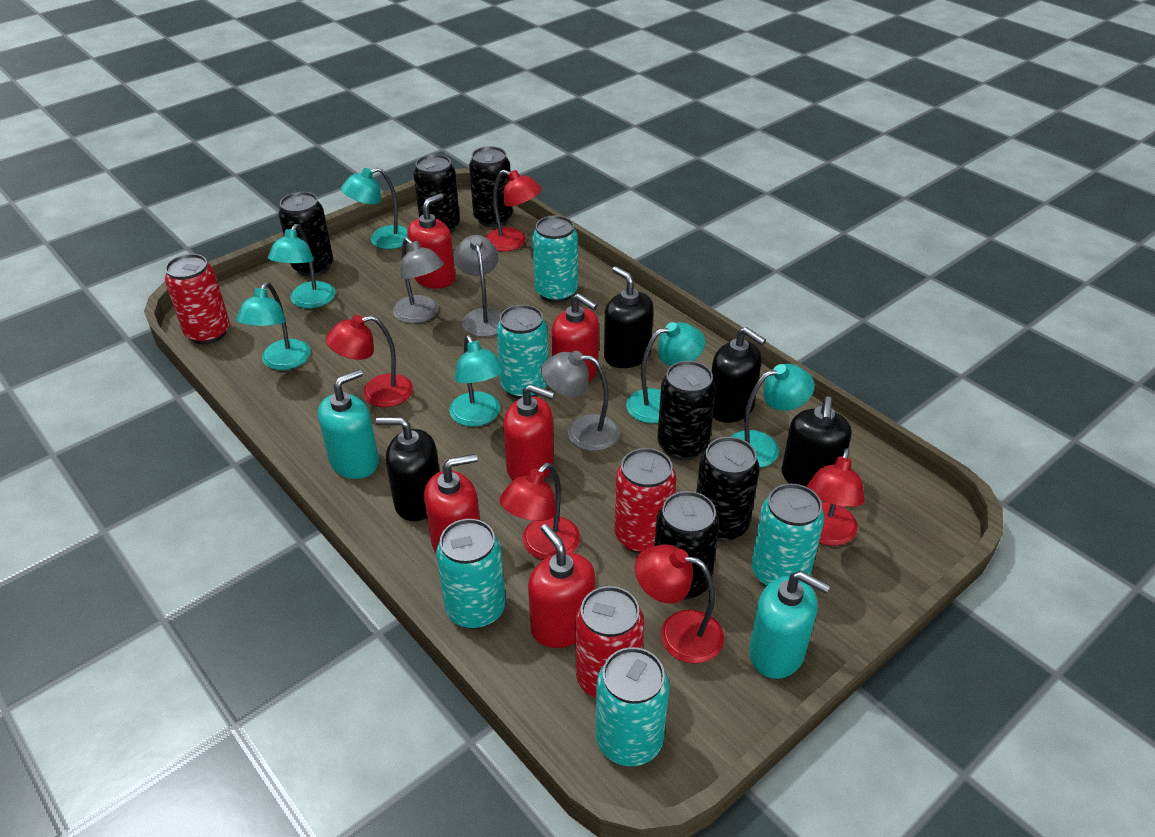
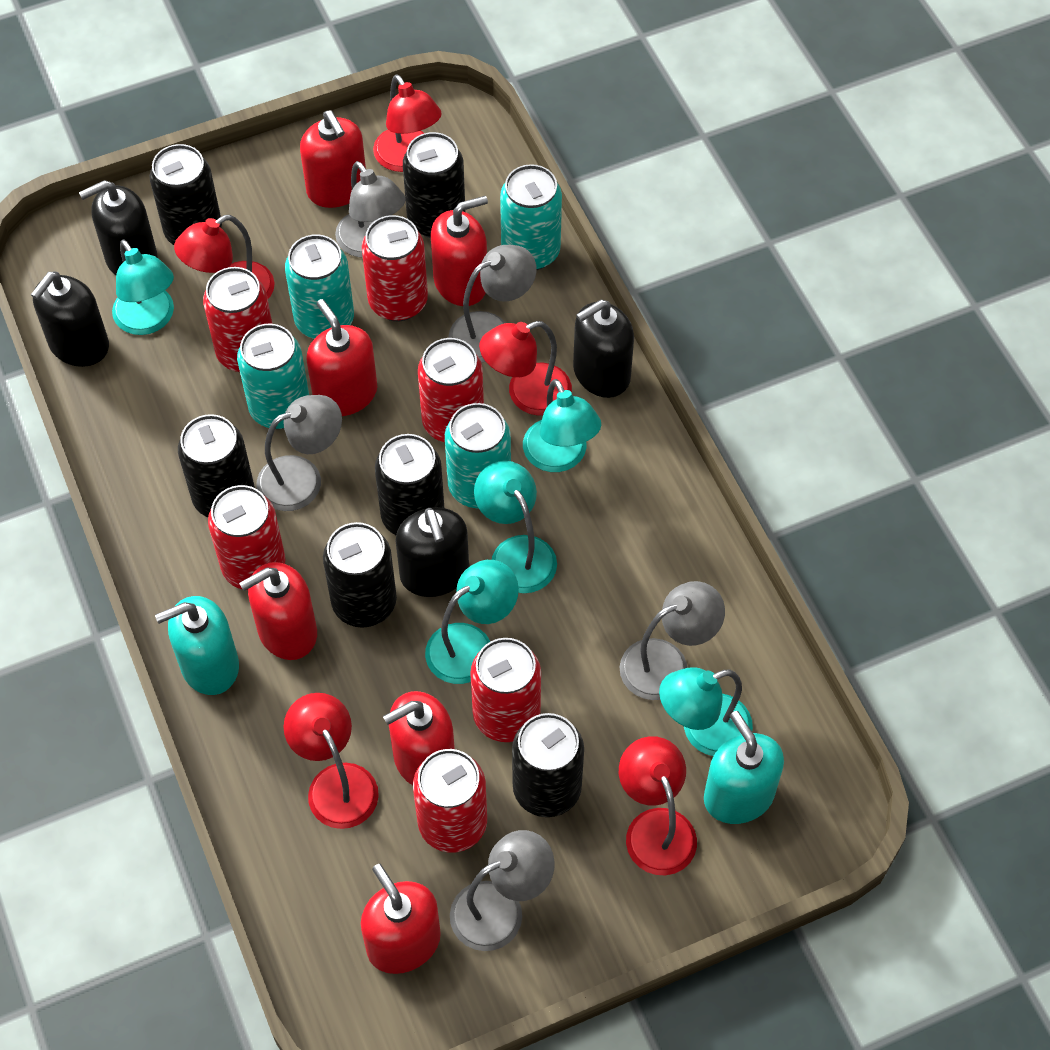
grey lamp: [393,238,444,323] [454,235,502,337] [541,351,620,451] = 3 -> [256,395,342,511] [335,161,406,258] [449,245,537,362] [450,830,555,951] [620,581,725,700] = 5
red can: [165,254,230,344] [575,586,644,698] [614,448,676,554] = 3 -> [203,267,272,372] [208,485,285,590] [362,215,428,321] [413,749,487,853] [418,338,484,442] [470,638,541,742] = 6
red soap dispenser: [407,194,455,288] [424,454,480,553] [503,384,555,480] [528,524,595,648] [551,293,599,382] = 5 -> [239,562,317,660] [300,110,366,208] [306,299,377,416] [361,864,441,974] [383,691,455,785] [431,196,488,306] = 6
turquoise can: [436,519,506,629] [496,305,548,399] [532,215,578,303] [596,647,669,766] [751,484,824,586] = 5 -> [237,324,309,429] [285,234,354,339] [445,403,511,508] [500,164,562,270] = 4
turquoise lamp: [236,282,310,370] [268,224,335,308] [341,168,408,249] [449,335,505,426] [626,322,705,423] [730,364,815,468] = 6 -> [112,239,174,335] [425,560,519,684] [474,461,557,593] [523,379,601,472] [659,667,753,756] = 5

